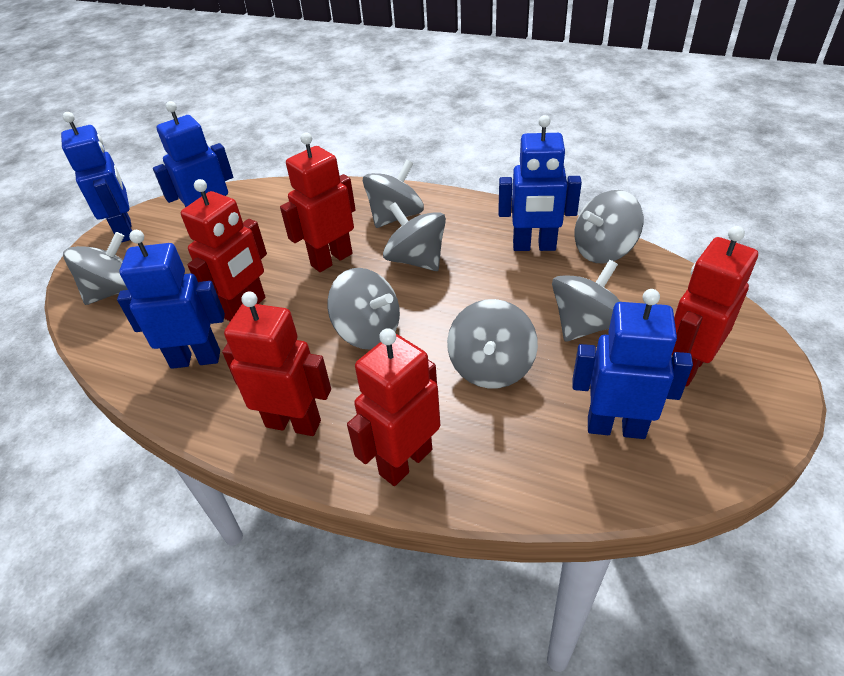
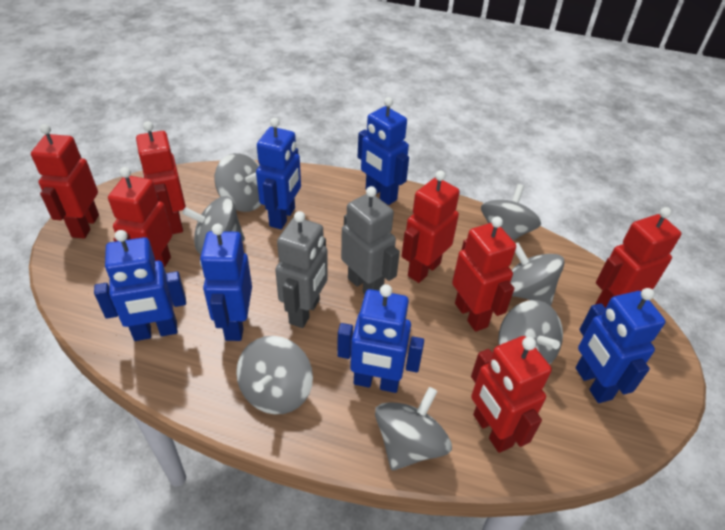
blue robot: [61,112,132,243] [117,230,225,369] [153,101,233,207] [498,115,582,251] [572,289,693,439] = 5 -> [94,230,186,341] [200,224,252,341] [256,118,301,229] [337,284,424,393] [358,97,409,205] [576,288,665,403] = 6
grey robot: none = 0 -> [275,211,328,328] [341,186,400,294] = 2
red robot: [181,179,267,321] [222,292,331,436] [280,133,356,272] [347,328,440,486] [672,226,758,387] = 5 -> [31,124,99,239] [108,167,172,267] [136,121,186,234] [402,170,460,283] [452,216,516,332] [471,336,552,453] [595,207,681,308] = 7

